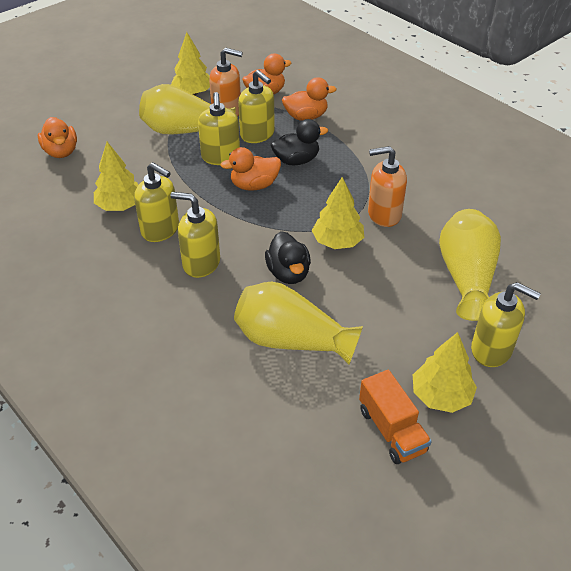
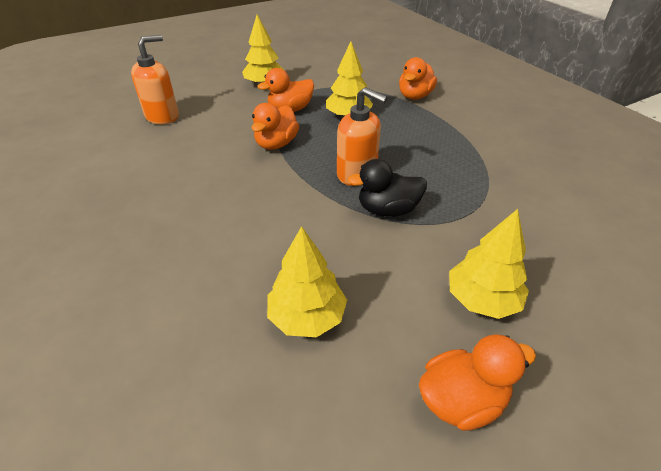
black duck: [265,231,311,284] [271,119,328,165] = 2 -> [347,159,427,217] = 1
orange truck: [359,370,432,464] = 1 -> none = 0
yellow soap dispenser: [134,162,179,242] [171,192,220,278] [198,92,240,165] [238,70,275,143] [471,282,541,367] = 5 -> none = 0
yellow vase: [139,84,236,134] [234,281,363,365] [439,209,501,321] = 3 -> none = 0

